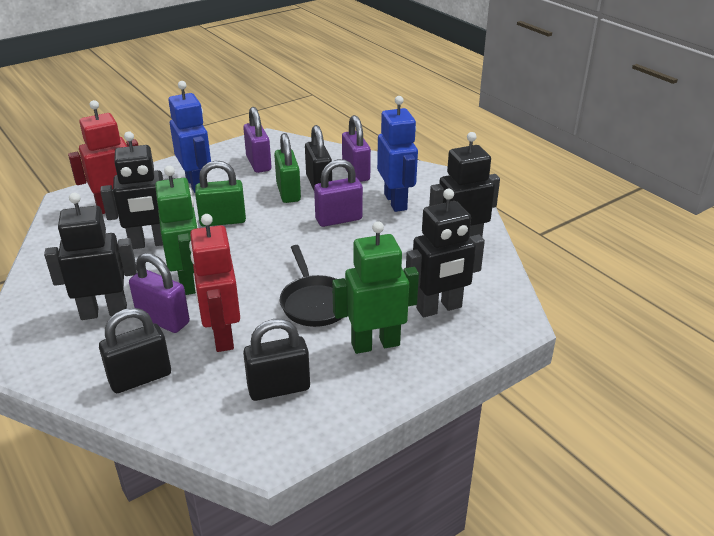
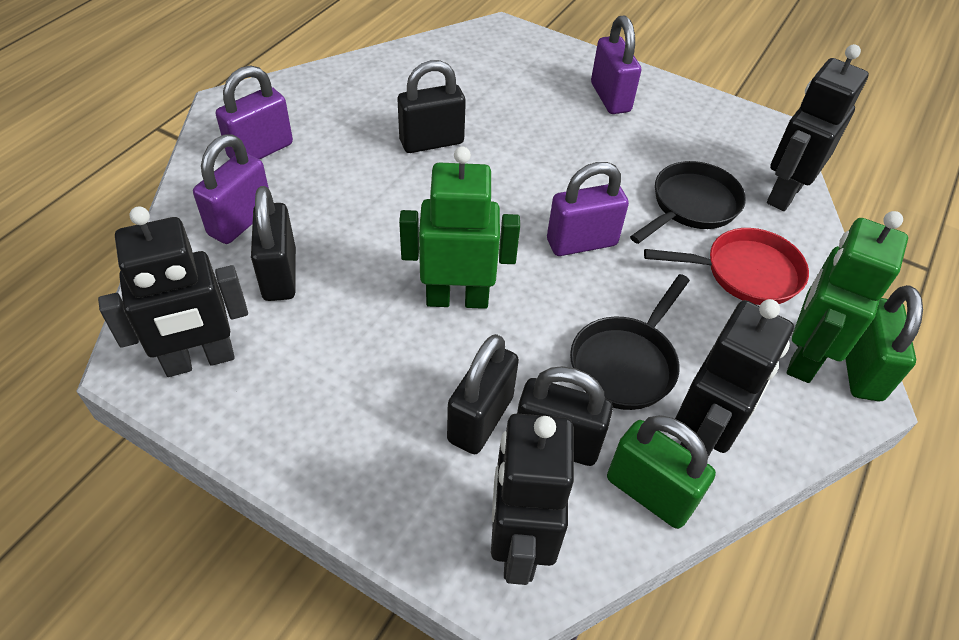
black padlock: [99,308,171,393] [243,319,310,401] [305,125,332,190] = 3 -> [251,186,296,301] [398,60,466,153] [447,334,519,454] [517,366,613,466] = 4
black pan: [280,245,342,327] = 1 -> [570,274,690,410] [630,161,746,244] = 2
blue robot: [168,81,211,193] [377,96,418,212] = 2 -> none = 0
red pan: none = 0 -> [644,228,809,305] = 1
red robot: [68,100,139,214] [189,214,240,352] = 2 -> none = 0

